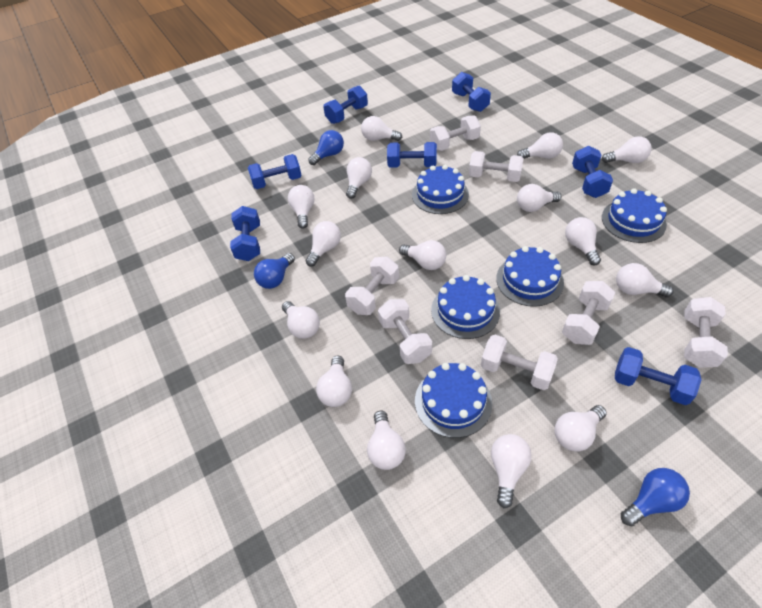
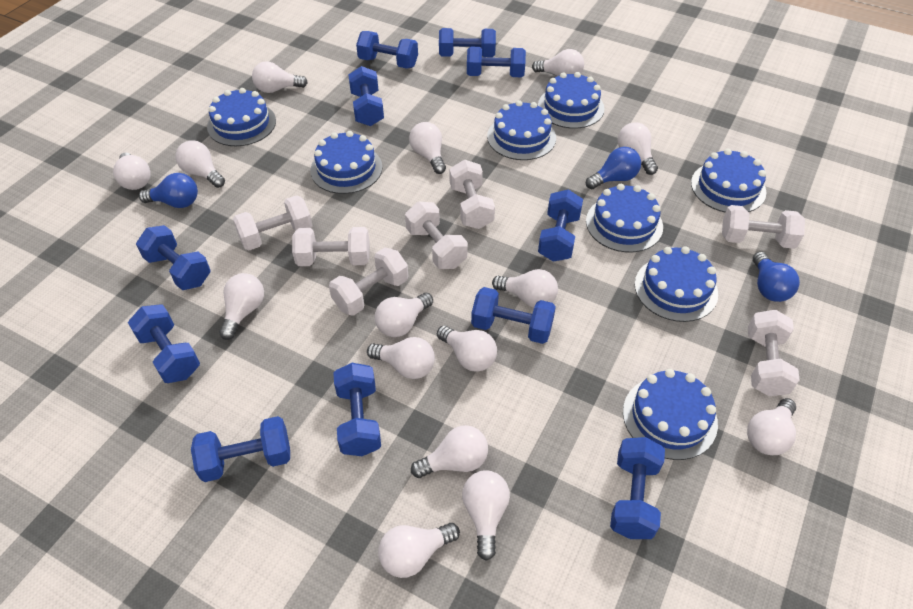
blue cake: [412,165,469,214] [415,363,492,438] [431,275,500,339] [496,246,564,307] [602,188,667,243] = 5 -> [207,88,276,146] [310,131,382,194] [487,100,556,160] [538,72,605,129] [586,184,663,252] [623,369,718,460] [635,246,718,322] [691,149,766,213] = 8
blue dumbbell: [230,206,260,261] [248,154,302,189] [323,86,368,124] [387,142,437,168] [452,72,491,112] [572,146,613,198] [615,347,702,405] = 7 -> [128,305,200,383] [136,225,211,290] [191,416,290,482] [333,363,381,456] [348,66,384,126] [356,31,418,69] [439,28,496,57] [467,47,526,77] [471,287,556,344] [538,189,583,262] [610,437,665,539] = 11

